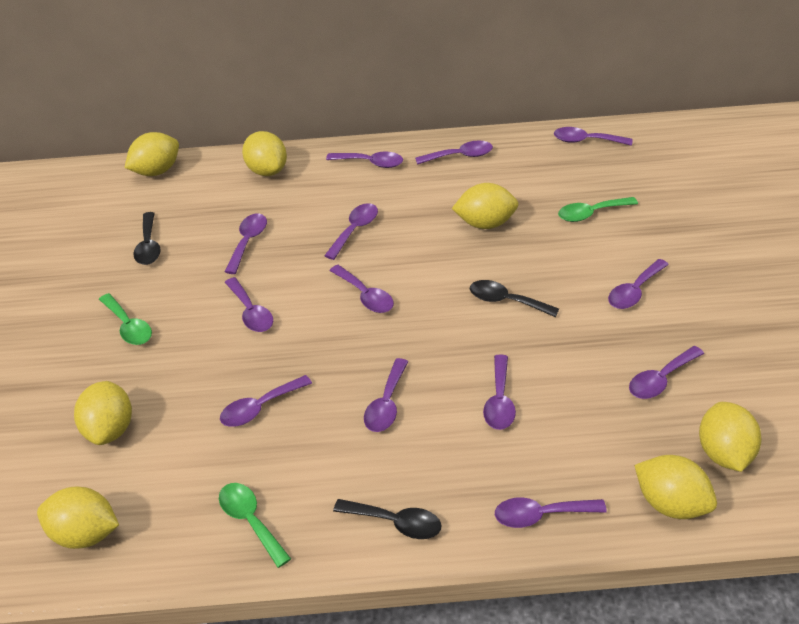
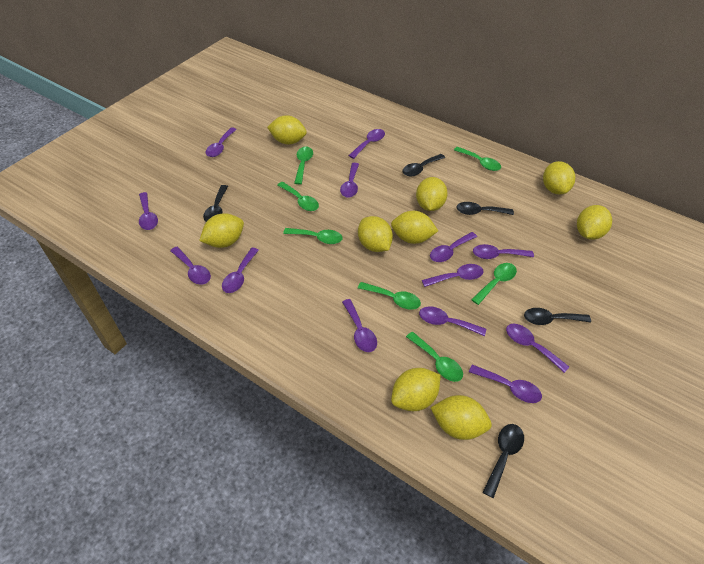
black spoon: [133,212,161,265] [333,499,441,539] [470,280,559,317] = 3 -> [203,185,228,222] [402,154,445,176] [456,202,514,215] [483,424,524,498] [524,308,591,325] = 5
green spoon: [99,293,152,345] [219,483,291,568] [558,197,638,222] = 3 -> [277,182,319,211] [283,228,342,244] [294,147,313,184] [358,282,421,310] [406,332,463,382] [454,147,501,171] [471,263,517,305] = 7
yellow lemon: [37,487,119,549] [74,381,132,445] [125,132,179,176] [242,131,287,176] [452,183,519,229] [634,455,717,519] [699,402,761,472] = 7 -> [199,213,244,248] [267,115,307,145] [358,216,393,252] [391,211,438,244] [391,368,441,411] [416,177,448,211] [431,395,492,440] [543,161,575,194] [577,205,612,240] = 9

